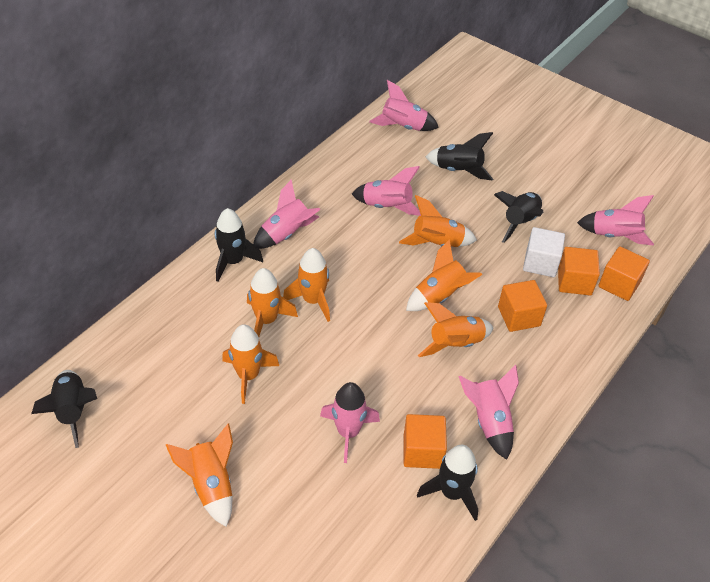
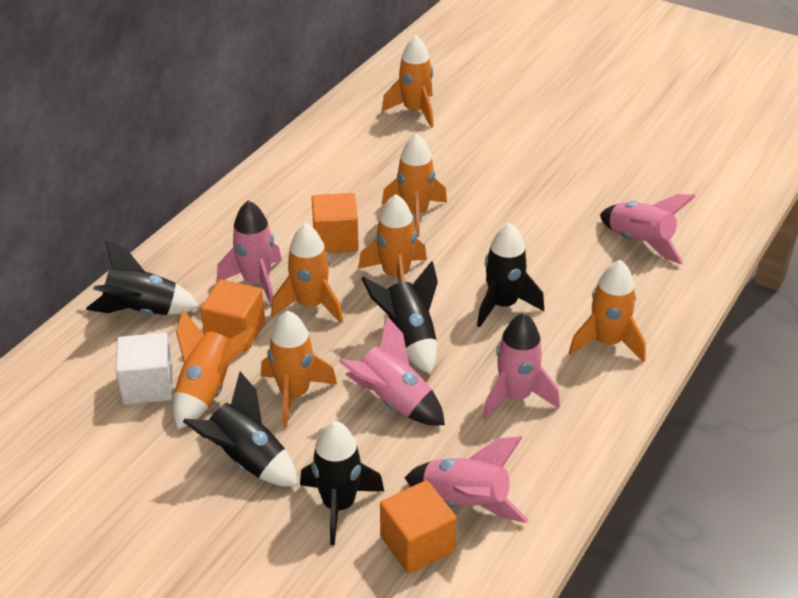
orange cube: [404,414,447,469] [498,280,547,332] [558,247,600,295] [598,246,650,301] = 4 -> [200,280,265,352] [312,193,359,253] [380,480,457,574] = 3
pink rocket: [253,180,320,249] [320,382,380,463] [352,166,421,216] [369,80,439,131] [458,365,519,460] [577,195,654,246] = 6 -> [217,200,282,306] [339,316,445,425] [405,436,528,523] [483,313,560,420] [600,194,696,264] = 5

